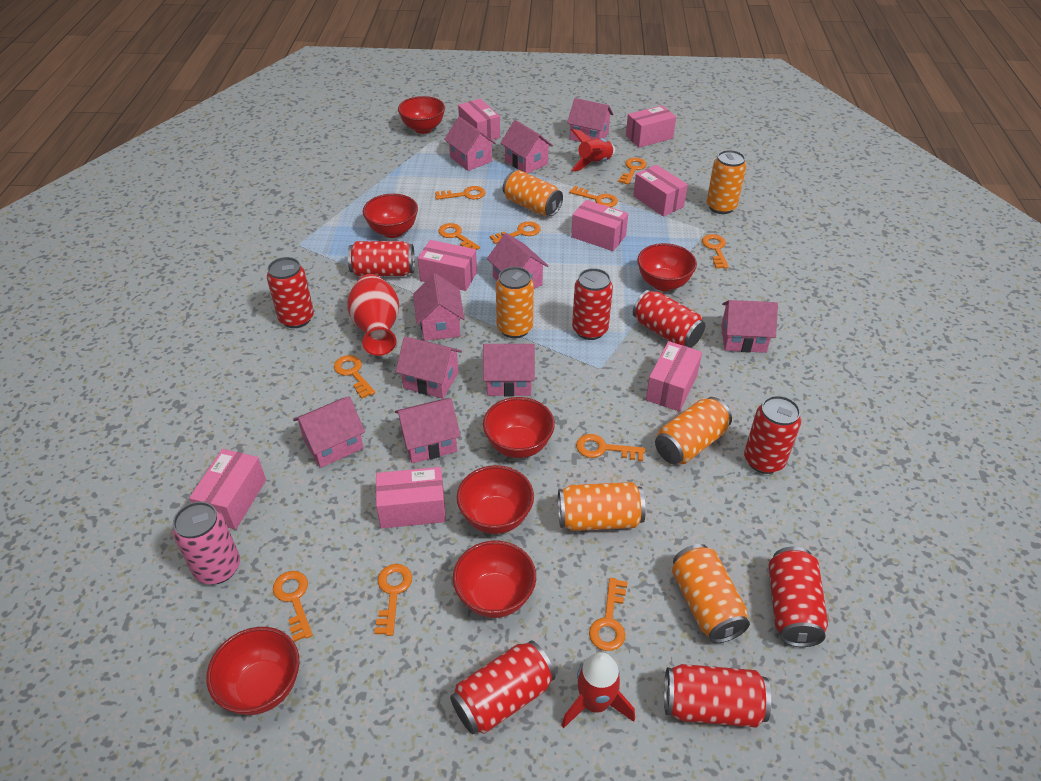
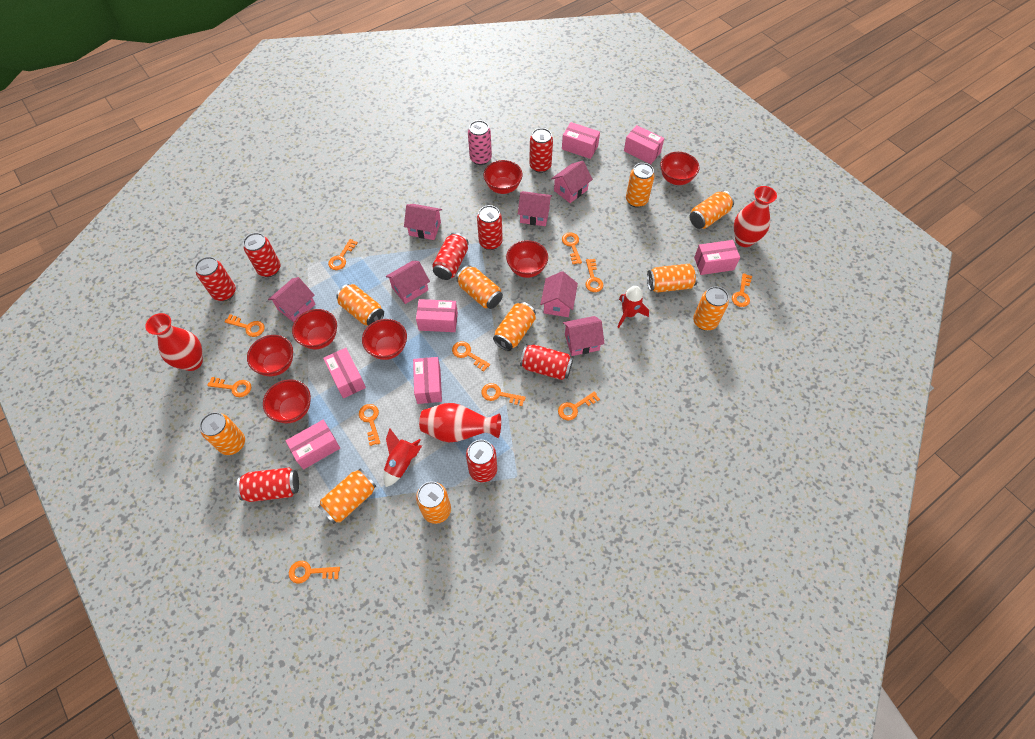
orange can: [496,267,534,338] [503,170,563,216] [558,482,646,531] [655,397,732,465] [672,544,750,643] [707,150,746,214] = 6 -> [200,412,245,455] [318,469,376,524] [336,284,384,326] [416,481,451,524] [456,265,503,309] [493,302,536,351] [626,163,655,208] [647,264,698,292] [690,191,734,229] [693,286,729,331] = 10
pink box: [189,449,266,530] [376,467,446,529] [418,240,477,291] [458,99,500,141] [571,200,628,251] [626,105,676,148] [633,165,688,217] [646,341,702,412] = 8 -> [286,420,340,470] [323,348,366,398] [413,357,442,404] [416,299,458,332] [562,122,600,159] [624,125,664,164] [694,240,740,275] = 7
pink house: [293,396,365,468] [395,398,461,463] [396,337,462,399] [413,273,465,341] [444,117,496,171] [483,344,535,397] [487,233,548,289] [500,120,553,174] [567,98,613,142] [721,300,778,353] = 10 -> [268,277,315,322] [386,261,430,304] [404,204,442,240] [518,191,552,226] [540,271,578,317] [551,161,593,203] [563,316,605,356] = 7
red vase: [347,274,399,356] = 1 -> [145,313,203,371] [419,403,501,442] [734,186,777,247] = 3

